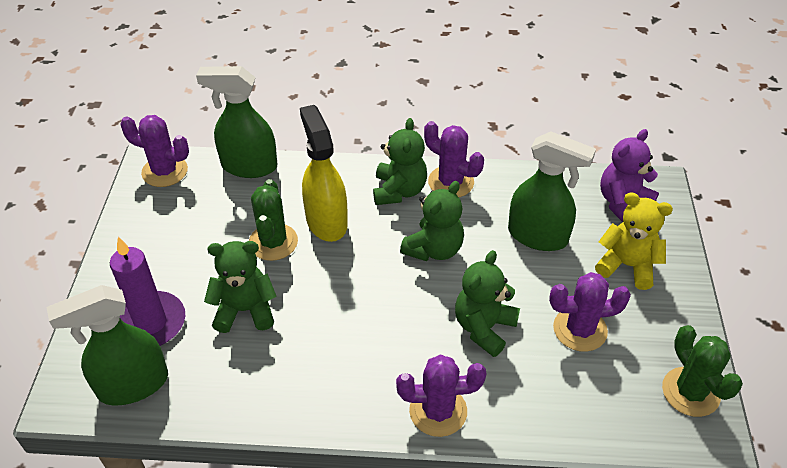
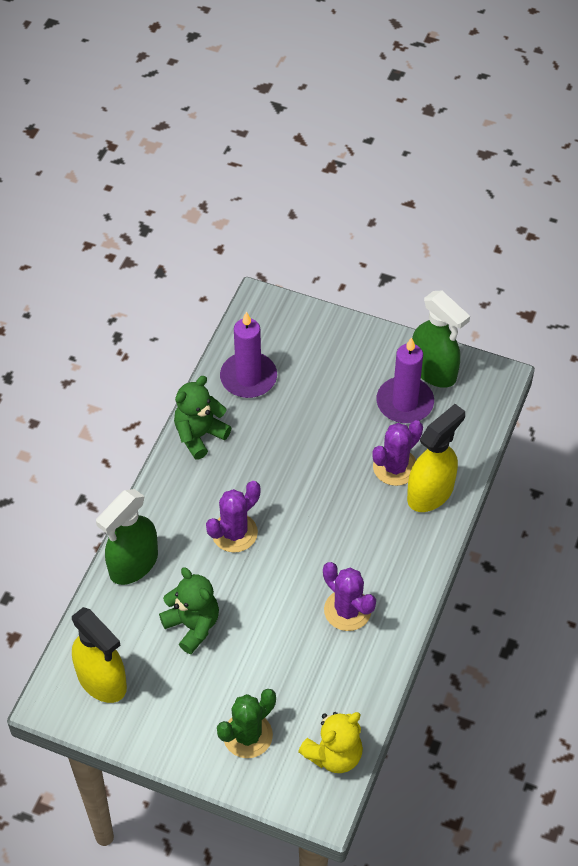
green cactus: [249,179,298,261] [662,325,743,417] = 2 -> [217,689,276,758] = 1
green spray bottle: [46,285,168,405] [196,66,277,178] [508,132,596,251] = 3 -> [96,489,158,585] [412,290,470,388] = 2
green teddy bear: [204,241,277,333] [373,118,427,205] [400,181,464,261] [455,250,520,357] = 4 -> [159,567,219,654] [174,376,231,459] = 2
purple cactus: [120,115,189,187] [396,355,486,437] [424,121,484,197] [549,272,631,352] = 4 -> [206,481,260,553] [323,562,376,631] [372,420,423,486] = 3
purple candle: [110,237,185,346] = 1 -> [220,311,277,398] [376,337,434,423] = 2
purple teddy bear: [600,129,659,222] = 1 -> none = 0
yellow spray bottle: [300,105,348,242] = 1 -> [72,607,127,703] [407,404,465,512] = 2

